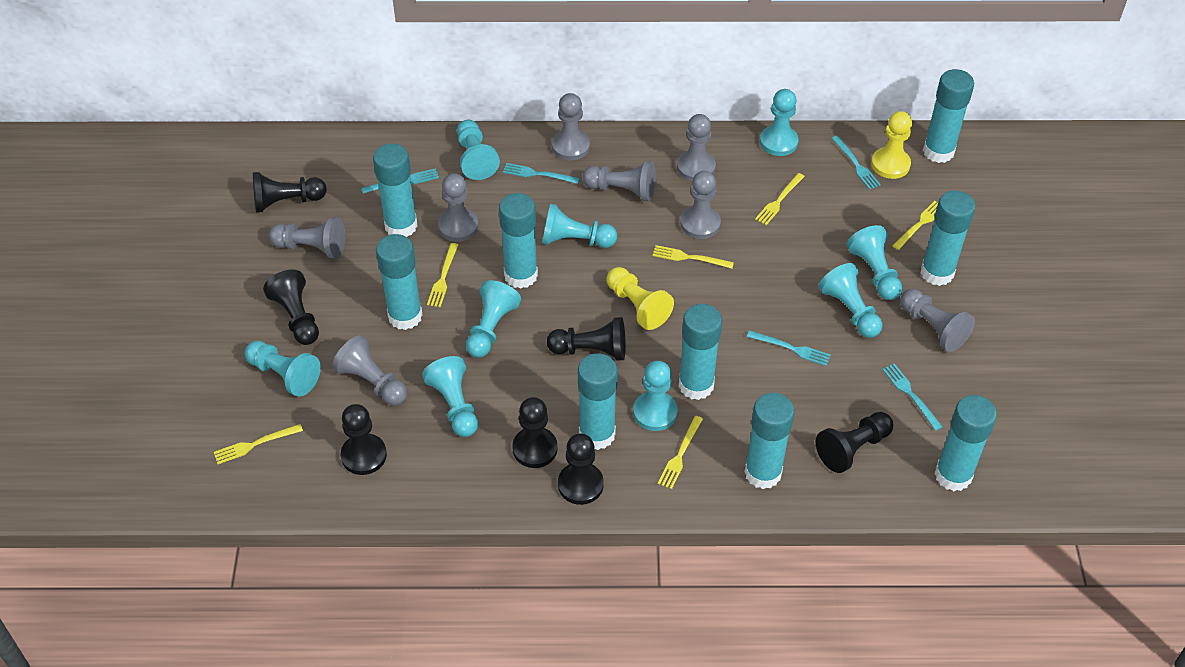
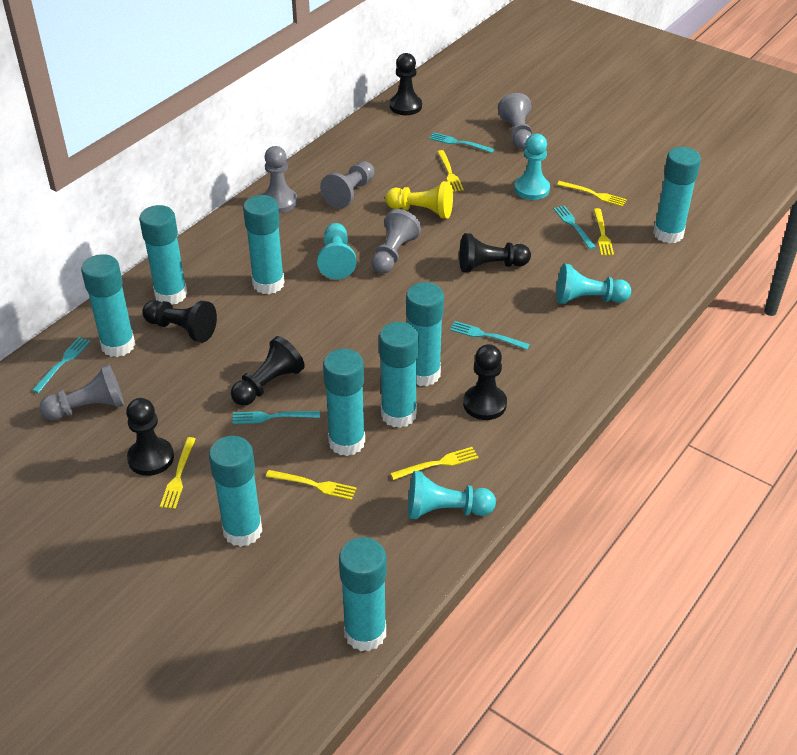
black pawn: [253,172,327,213] [263,270,319,345] [341,404,387,475] [512,397,558,468] [547,317,626,361] [558,434,604,505] [816,412,894,473] = 7 -> [126,398,174,476] [142,300,217,342] [231,336,305,406] [390,53,422,115] [459,233,531,272] [463,344,507,420] = 6
grey pawn: [269,217,345,259] [332,335,408,406] [438,173,479,242] [552,93,590,160] [582,161,656,201] [677,114,716,181] [681,171,721,239] [900,288,975,352] = 8 -> [39,364,124,420] [263,146,298,213] [320,161,375,209] [371,209,421,274] [498,93,532,150] = 5
turquoise pawn: [244,341,321,397] [422,356,478,437] [457,120,500,180] [466,280,521,358] [542,204,617,248] [633,361,678,431] [760,89,799,156] [819,263,882,338] [847,225,902,300] = 9 -> [317,223,356,279] [408,471,496,519] [514,134,550,200] [556,264,631,304] = 4
yellow pawn: [607,267,674,330] [871,111,912,179] = 2 -> [385,181,453,219] = 1

